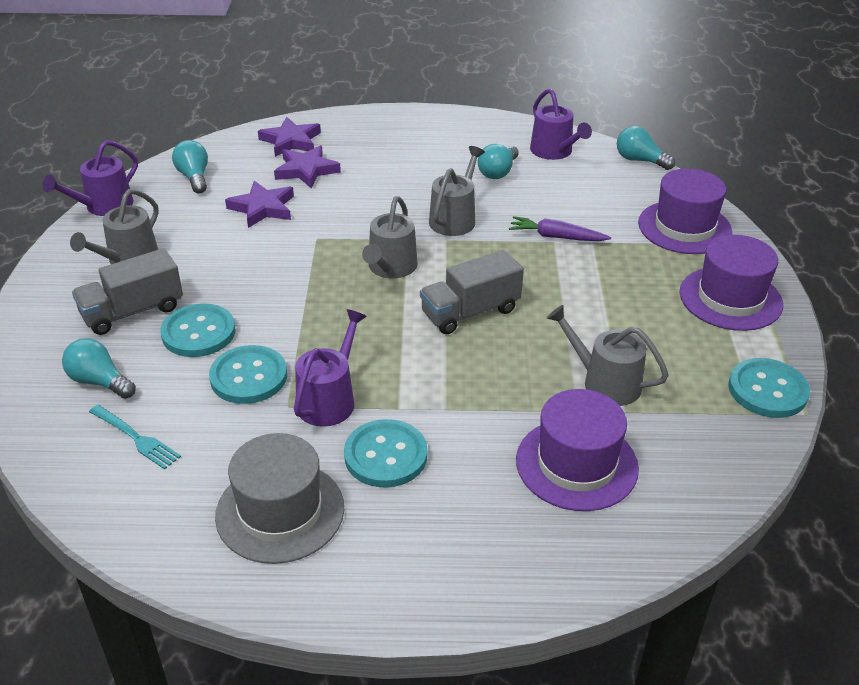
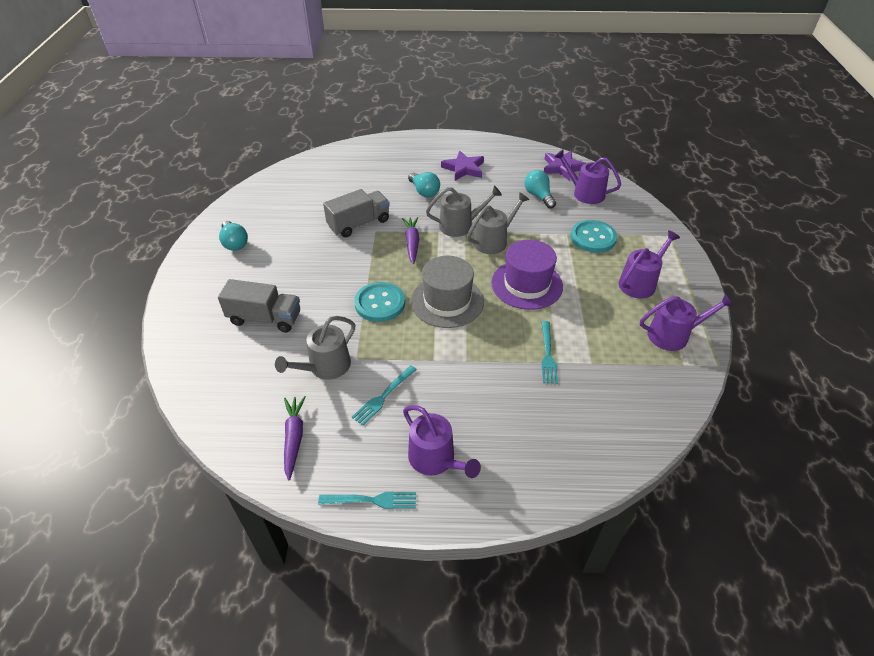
grey watering can: [70,189,159,264] [362,196,418,278] [429,146,485,236] [547,305,669,406] = 4 -> [275,316,355,380] [426,186,502,237] [467,192,529,254] = 3
purple carrot: [509,216,611,241] = 1 -> [284,396,306,481] [402,217,419,264] = 2
purple hat: [516,389,639,511] [638,168,732,254] [680,235,783,331] = 3 -> [491,240,563,310] = 1
purple star: [225,181,294,228] [258,117,321,157] [274,145,341,188] = 3 -> [441,150,484,181] [544,151,586,181] = 2
purple watering can: [42,140,138,216] [294,309,367,427] [530,89,592,160] = 3 -> [403,405,481,478] [554,150,621,204] [618,230,680,299] [640,294,734,351] = 4
turquoise button: [160,303,235,357] [209,345,287,404] [344,419,428,488] [728,358,810,418] = 4 -> [354,282,405,322] [570,220,617,253] = 2
turquoise fork: [89,405,181,470] = 1 -> [318,492,416,509] [352,365,417,426] [541,321,558,384] = 3
turquoise light bulb: [62,338,136,399] [172,140,208,193] [478,144,519,179] [617,126,675,170] = 4 -> [219,221,248,251] [408,172,440,197] [524,170,556,209] = 3

